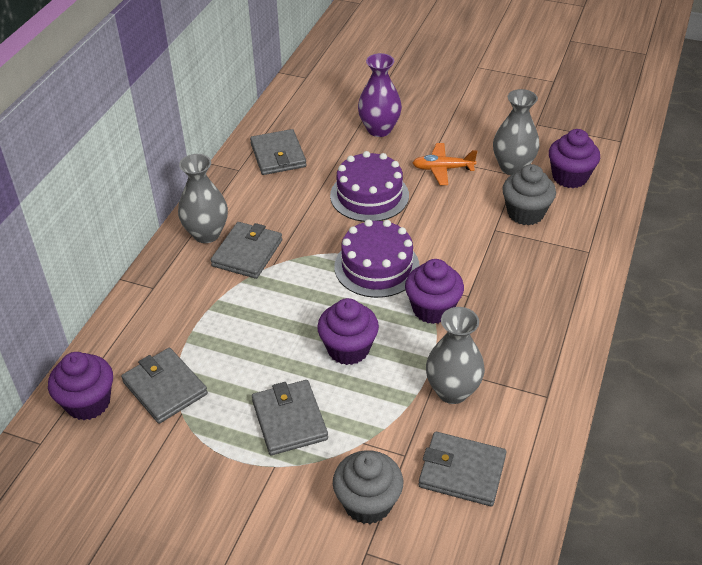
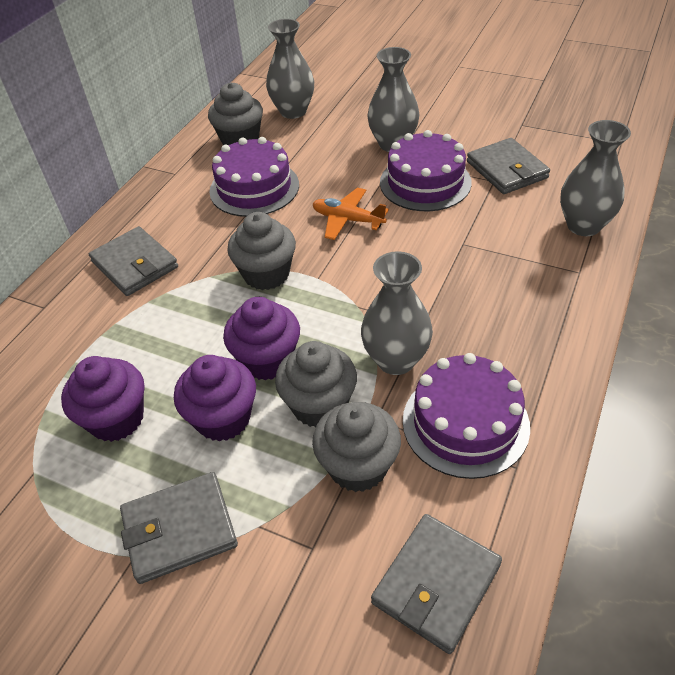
grey cupcake: [333,450,403,524] [502,164,556,226] = 2 -> [208,82,263,145] [227,212,296,290] [275,341,357,427] [312,402,401,492] = 4
grey vase: [178,154,228,243] [426,307,485,404] [493,89,540,175] = 3 -> [266,19,314,119] [361,251,433,375] [367,47,420,152] [560,120,631,236] = 4
grey wallet: [121,348,208,424] [211,222,282,279] [250,129,307,175] [252,380,328,455] [419,432,506,506] = 5 -> [89,226,178,296] [120,472,238,584] [371,514,502,654] [467,138,550,194] = 4
purple cake: [330,151,409,222] [334,219,420,298] = 2 -> [209,137,299,217] [380,130,472,211] [403,353,530,479] = 3
purple cupcake: [48,352,113,420] [317,298,379,365] [405,259,464,324] [549,129,600,188] = 4 -> [61,356,144,442] [174,355,256,442] [223,297,300,380] = 3
purple vase: [358,53,402,137] = 1 -> none = 0

